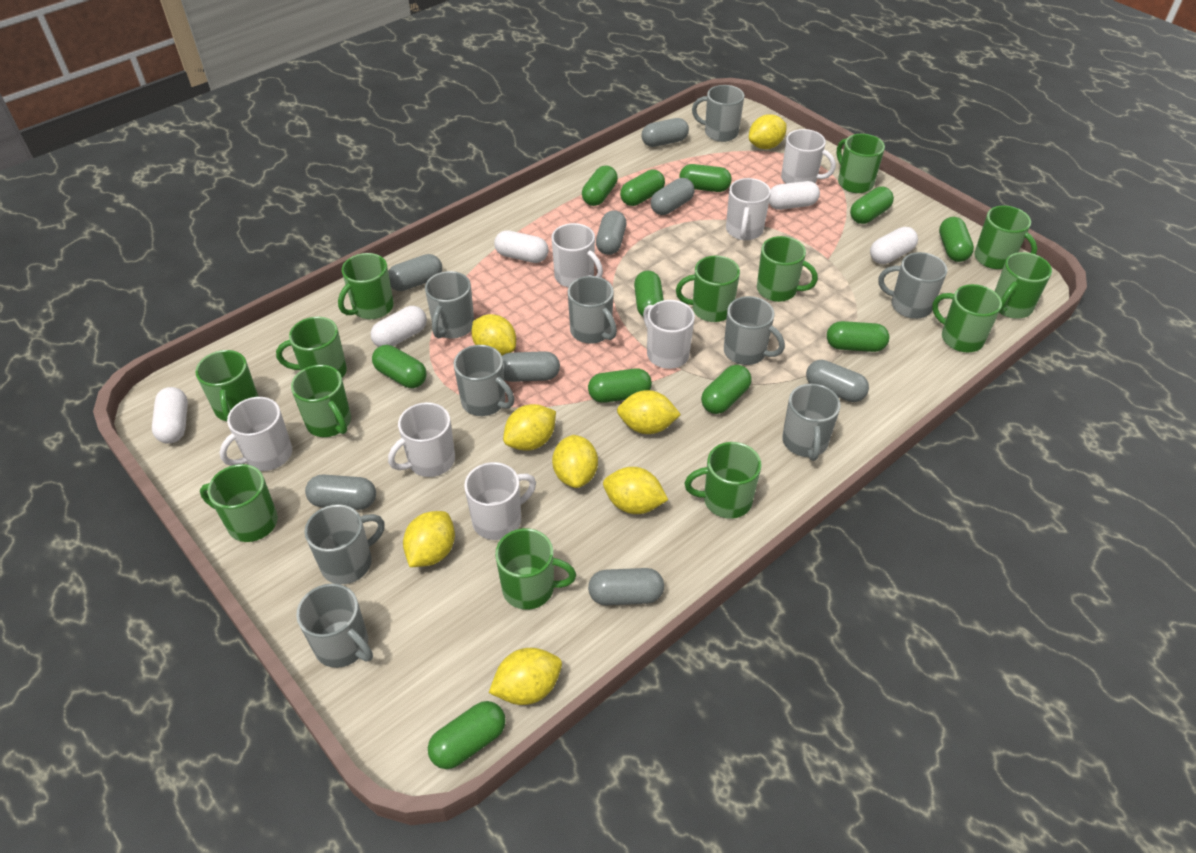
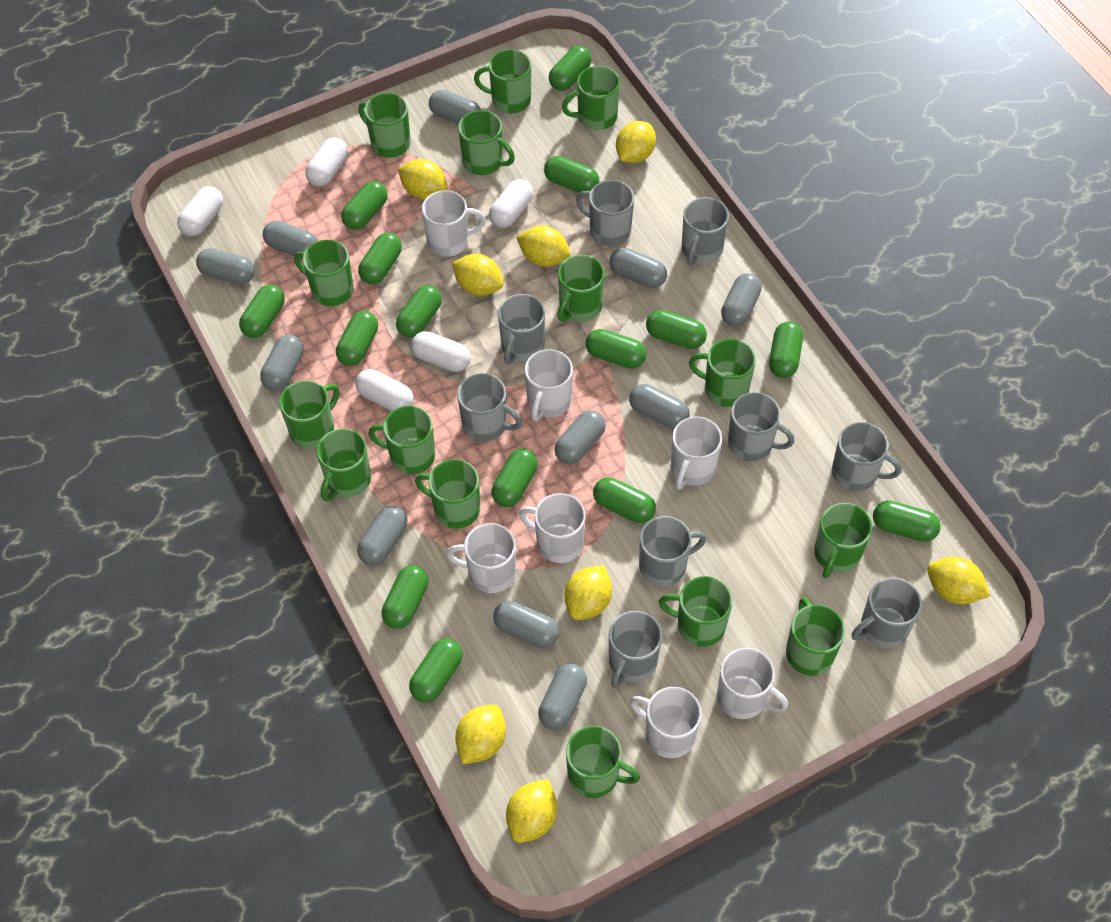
green capsule: [372,345,427,388] [428,701,506,769] [582,166,618,206] [588,368,652,403] [620,170,665,206] [634,271,664,317] [680,164,732,192] [701,365,752,414] [827,321,889,352] [850,187,894,224] [939,217,974,262] = 11 -> [239,285,285,338] [336,311,378,366] [341,181,388,230] [358,233,402,284] [382,565,429,629] [396,285,442,338] [409,638,463,703] [492,448,538,507] [544,156,599,193] [549,46,592,91] [586,329,647,369] [593,477,656,523] [646,310,707,349] [769,321,803,378] [873,500,941,542] = 15
green mug: [195,350,259,421] [200,464,278,542] [276,317,347,378] [291,365,351,437] [338,253,394,319] [495,528,576,610] [676,256,740,322] [685,442,762,519] [757,236,818,302] [837,134,885,193] [932,284,1002,352] [974,206,1037,269] [994,252,1052,319] = 13 -> [279,380,340,449] [294,239,354,306] [317,428,371,501] [358,93,411,158] [368,405,435,474] [415,459,480,529] [458,110,515,175] [474,49,531,114] [557,255,604,322] [562,66,620,130] [566,726,640,798] [659,576,733,647] [689,339,756,407] [786,597,845,676] [814,503,872,578] = 15
grey capsule: [305,474,376,510] [388,254,442,291] [502,351,560,382] [588,568,664,605] [596,210,626,255] [641,118,689,147] [651,178,695,215] [806,360,869,402] = 8 -> [196,248,255,284] [260,335,303,391] [263,221,318,259] [357,506,408,566] [429,90,481,124] [493,601,559,648] [538,663,587,730] [555,410,606,464] [610,248,667,288] [629,384,689,429] [721,273,762,327] = 11

